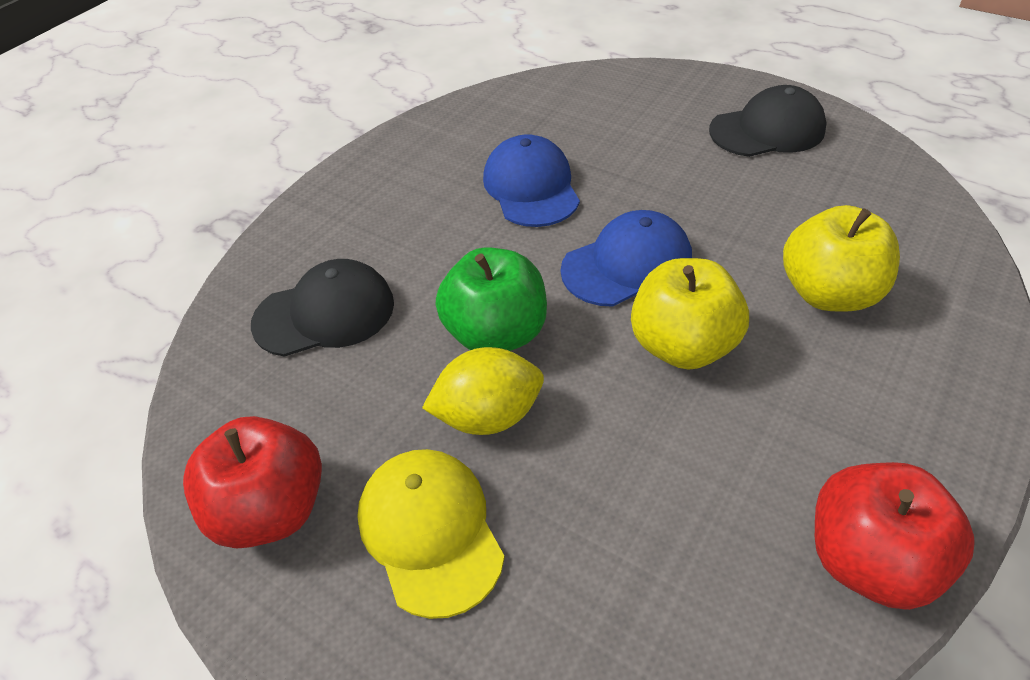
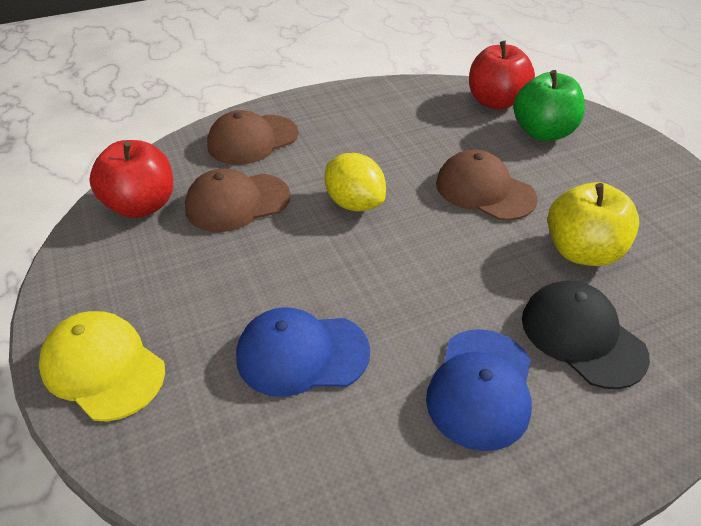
black cap: [251,259,394,357] [709,85,827,157] = 2 -> [522,281,650,389] = 1
brown cap: none = 0 -> [185,169,290,232] [207,110,298,165] [436,150,537,221] = 3
yellow apple: [631,258,749,370] [783,205,900,312] = 2 -> [548,182,639,266] = 1

